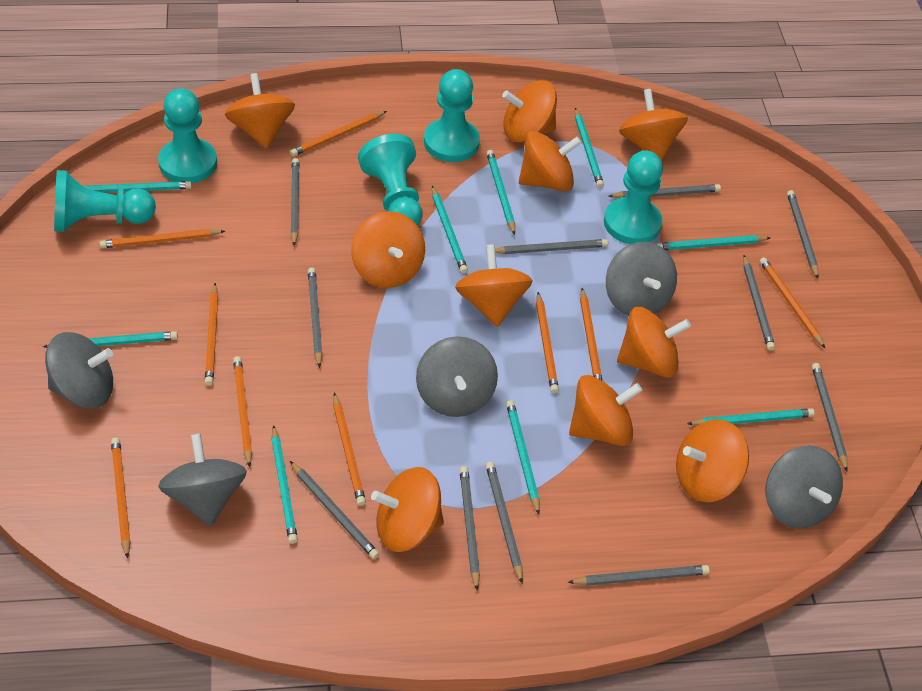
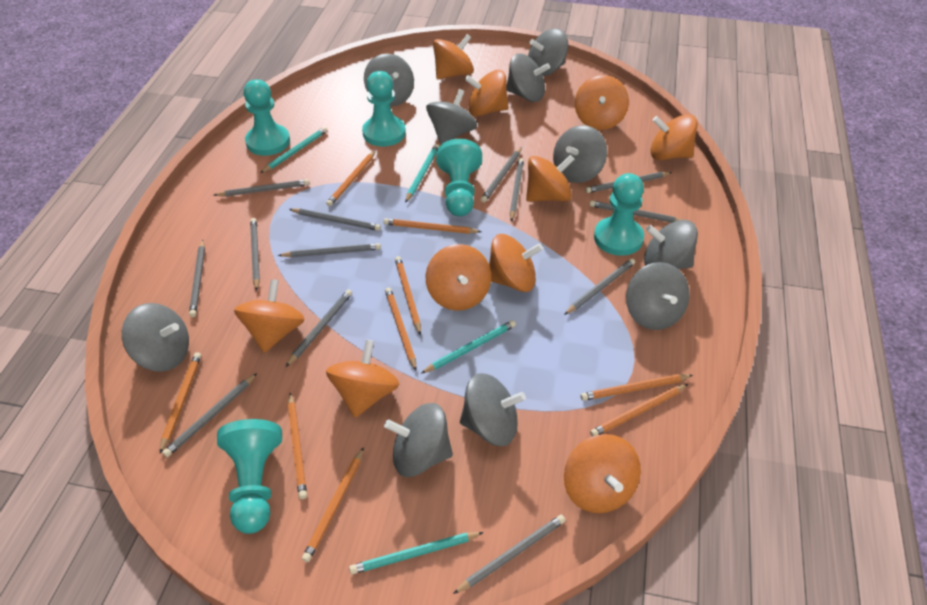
grey pencil: [290,461,379,559] [291,158,300,246] [308,268,323,368] [460,466,480,591] [486,462,523,583] [495,239,608,254] [568,565,710,586] [609,184,721,198] [743,255,775,351] [787,190,818,279] [812,363,848,471] = 11 -> [162,373,257,457] [189,240,205,317] [214,179,310,197] [250,218,260,291] [278,243,381,258] [286,289,352,367] [289,208,381,231] [453,515,566,594] [481,147,522,203] [510,158,524,221] [564,258,635,315] [585,172,672,193] [590,200,682,223] = 13
grey spinning top: [45,332,113,409] [158,434,247,526] [416,336,498,417] [606,242,677,316] [766,445,843,529] = 5 -> [122,303,189,372] [364,53,414,106] [384,403,453,477] [426,89,477,144] [460,373,526,446] [506,54,550,102] [528,29,568,76] [553,125,607,183] [626,262,690,330] [644,220,698,269] = 10
turquoise pencil: [43,331,178,348] [84,181,192,193] [271,425,298,544] [432,186,468,274] [486,150,515,235] [506,400,540,515] [575,108,604,188] [657,235,770,250] [687,408,815,426] = 9 -> [260,127,328,173] [349,532,484,575] [405,144,439,203] [421,320,516,374] = 4

